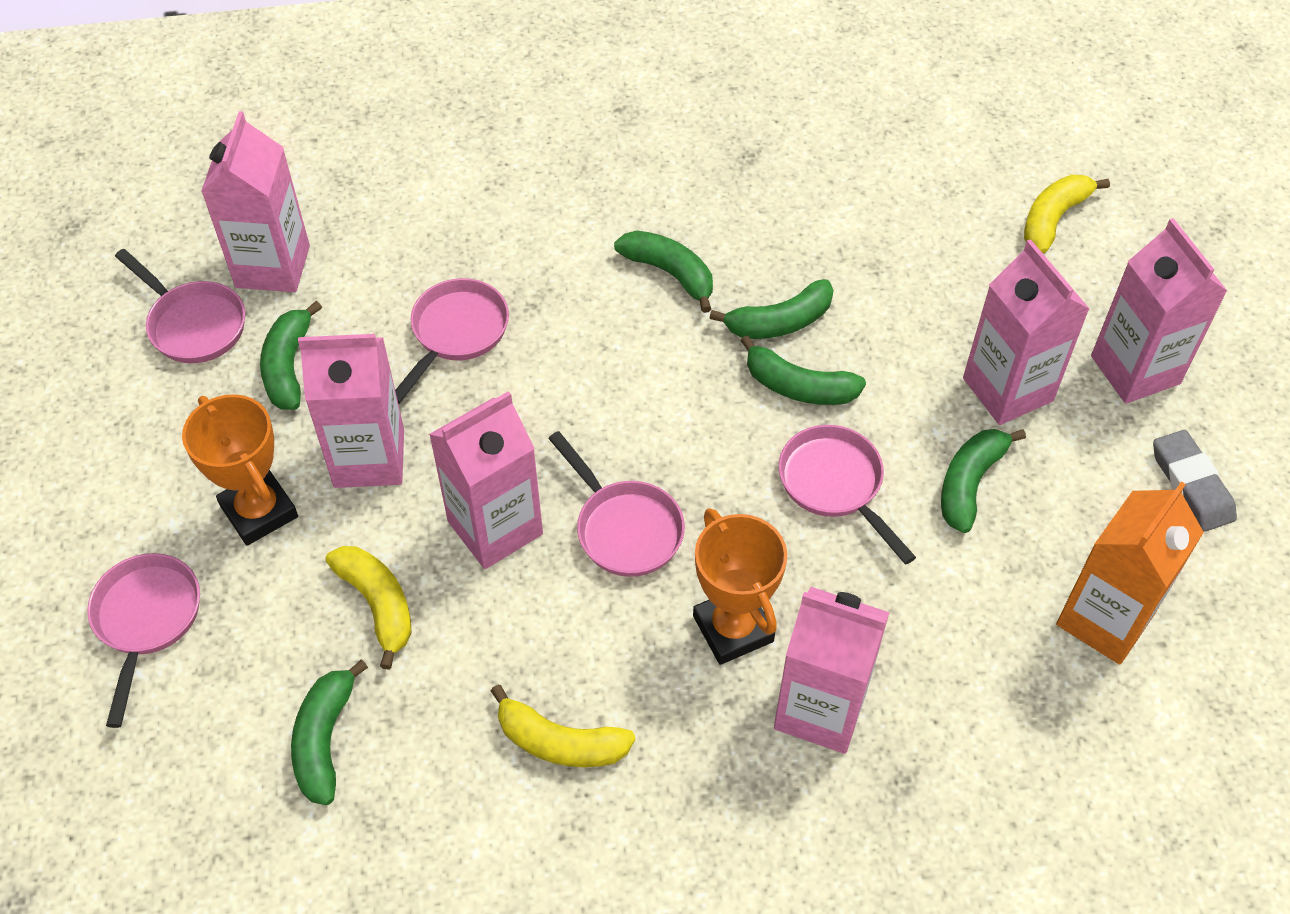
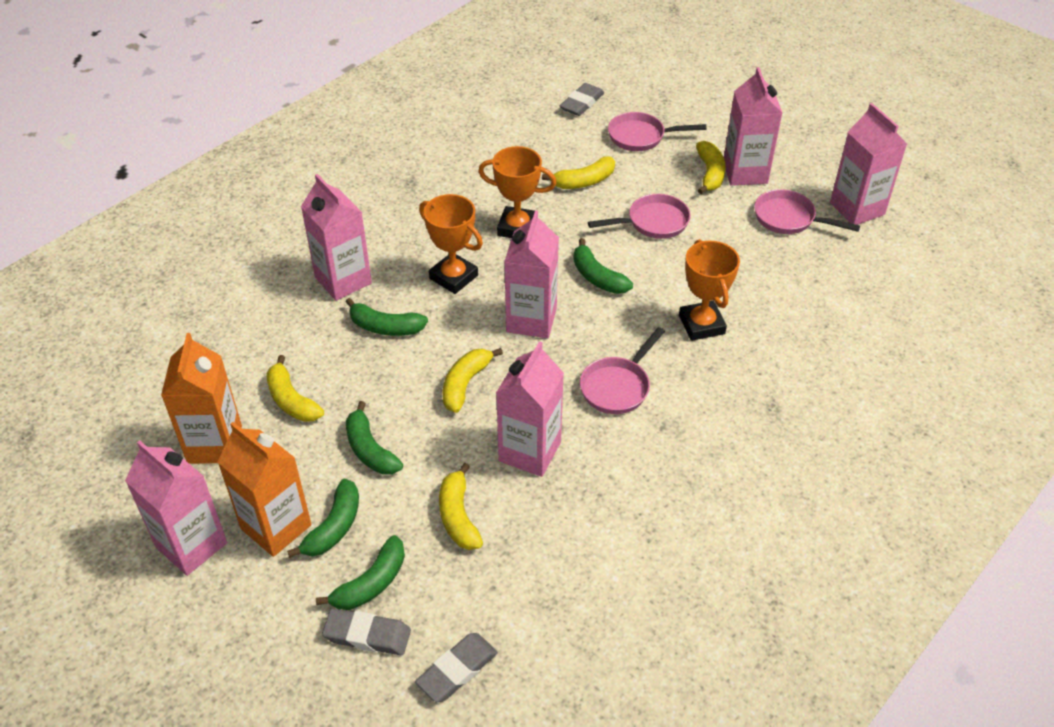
green banana: [260,301,322,410] [291,659,368,805] [614,231,713,313] [710,279,834,339] [740,335,866,405] [941,429,1026,533] = 6 -> [287,479,359,558] [316,535,405,610] [346,298,428,336] [346,401,403,474] [573,238,633,294] = 5
grey eraser: [1153,430,1237,532] = 1 -> [322,608,411,655] [415,633,498,702] [560,83,604,116] = 3
orange carton: [1056,482,1204,665] = 1 -> [161,333,242,464] [218,422,312,557] = 2
orange trophy: [182,394,298,546] [693,508,788,665] = 2 -> [419,194,483,294] [478,146,556,238] [679,239,740,341] = 3
pink pan: [87,553,200,728] [115,249,245,363] [395,278,509,404] [548,431,685,577] [779,425,916,565] = 5 -> [580,327,665,414] [588,194,691,239] [608,112,707,151] [754,189,860,234] = 4
yellow banana: [326,546,412,670] [491,685,636,767] [1024,175,1110,253] = 3 -> [266,355,324,422] [439,463,483,550] [443,348,503,413] [542,156,615,189] [696,141,726,194] = 5

